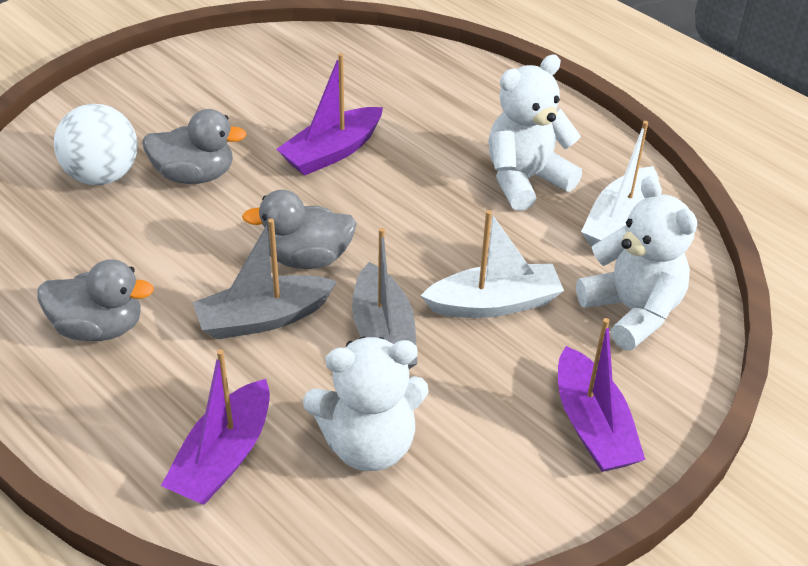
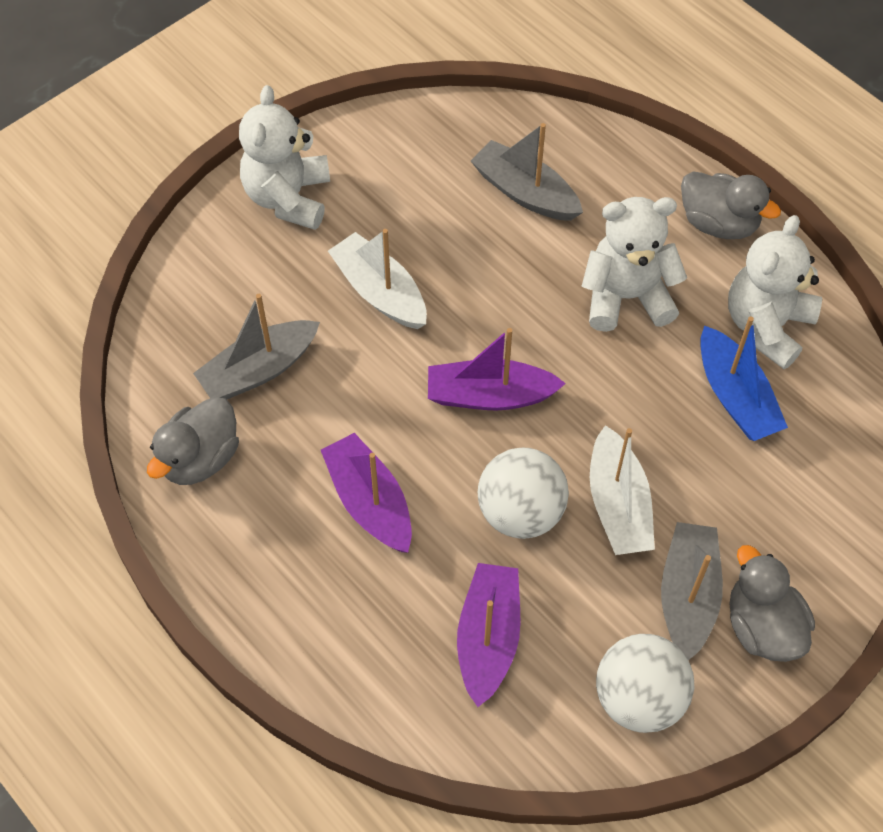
blue boat: none = 0 -> [700,316,788,441] = 1
grey boat: [192,219,337,339] [352,228,418,369] = 2 -> [193,294,320,399] [471,123,583,221] [661,522,723,660] = 3
white ball: [54,104,138,185] = 1 -> [478,448,569,539] [596,634,694,733] = 2

